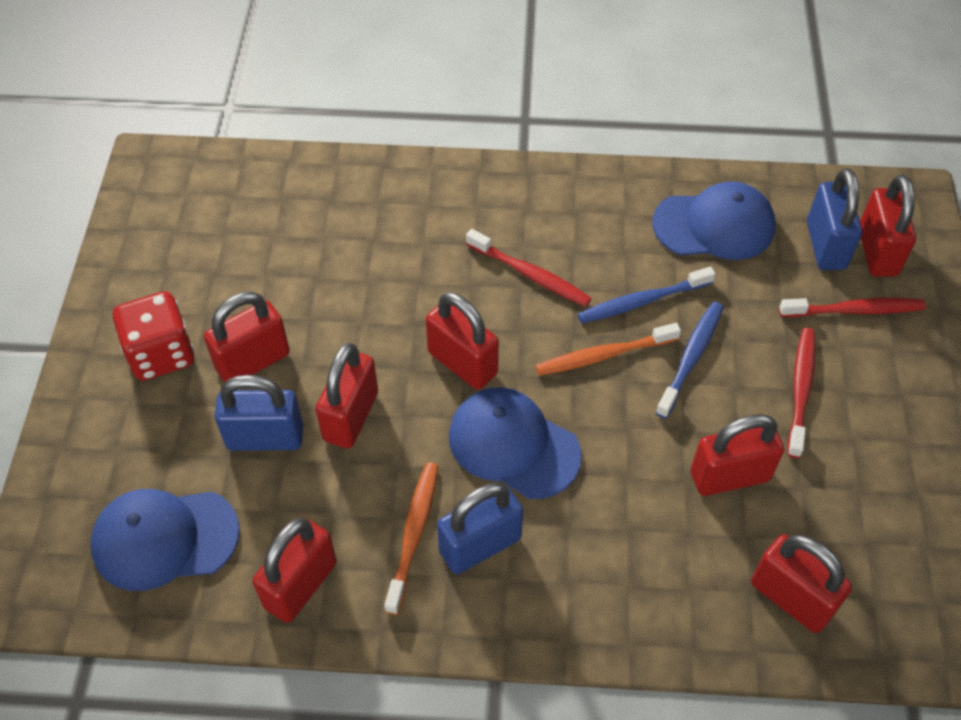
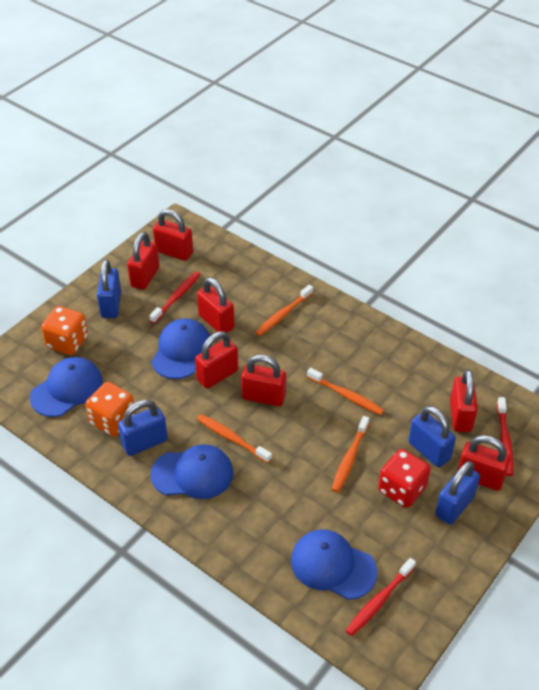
blue cap: [90,489,240,591] [449,387,582,499] [653,181,776,260] = 3 -> [30,357,103,417] [151,318,212,379] [151,444,233,499] [291,529,377,600] = 4
blue padlock: [215,375,304,451] [437,483,523,574] [807,168,862,270] = 3 -> [97,259,121,318] [118,400,168,456] [408,406,456,467] [435,461,480,524] = 4
blue toothbrush: [578,267,716,323] [655,302,723,419] = 2 -> none = 0
orange dice: none = 0 -> [41,306,88,355] [85,382,136,437] = 2
orange toothbrush: [384,462,438,615] [535,323,681,376] = 2 -> [197,414,272,463] [255,285,313,336] [307,368,384,415] [332,416,369,492] = 4

